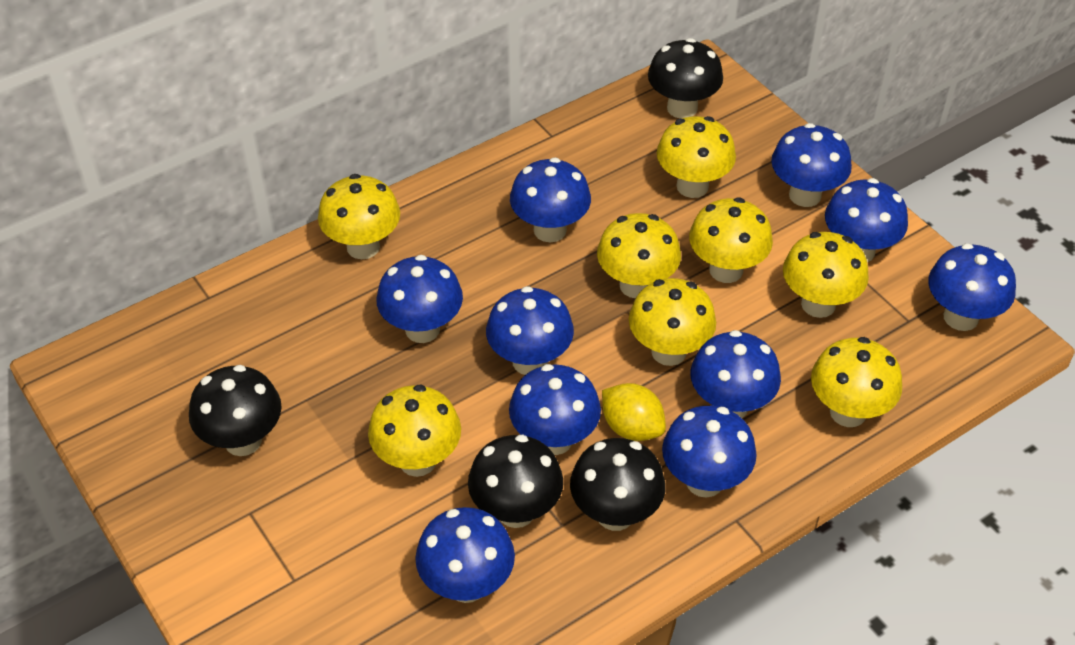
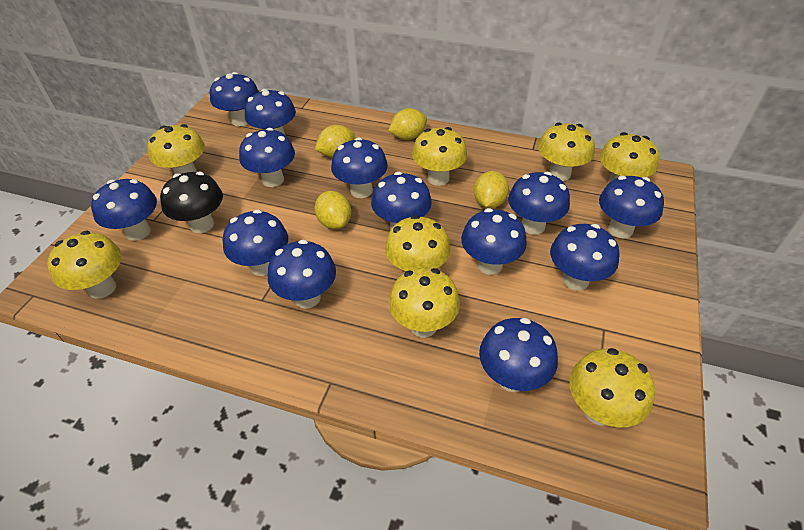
black mushroom: [189,365,282,456] [468,435,563,528] [570,438,665,531] [648,38,723,119] = 4 -> [160,171,223,233] = 1
blue mushroom: [376,255,463,343] [415,507,515,603] [486,286,574,375] [509,364,601,455] [510,157,591,242] [662,406,757,498] [690,330,781,418] [771,123,852,207] [825,178,908,262] [928,243,1016,331] = 10 -> [91,179,157,241] [210,72,259,126] [223,209,288,276] [239,128,295,187] [245,89,296,135] [268,239,336,309] [331,137,388,198] [371,172,432,229] [461,208,527,275] [479,318,558,392] [508,172,570,235] [550,224,619,291] [599,176,664,239] = 13
yellow lemon: [602,383,666,441] = 1 -> [315,125,355,157] [315,191,351,229] [388,108,427,140] [474,171,509,208] = 4

